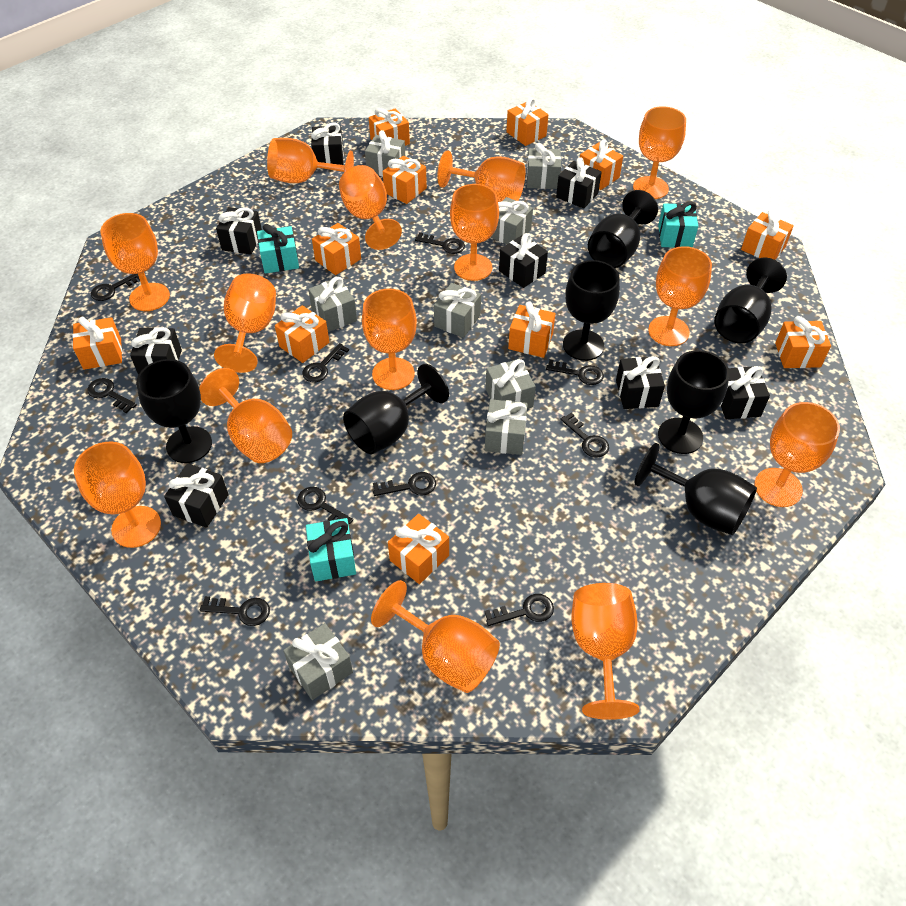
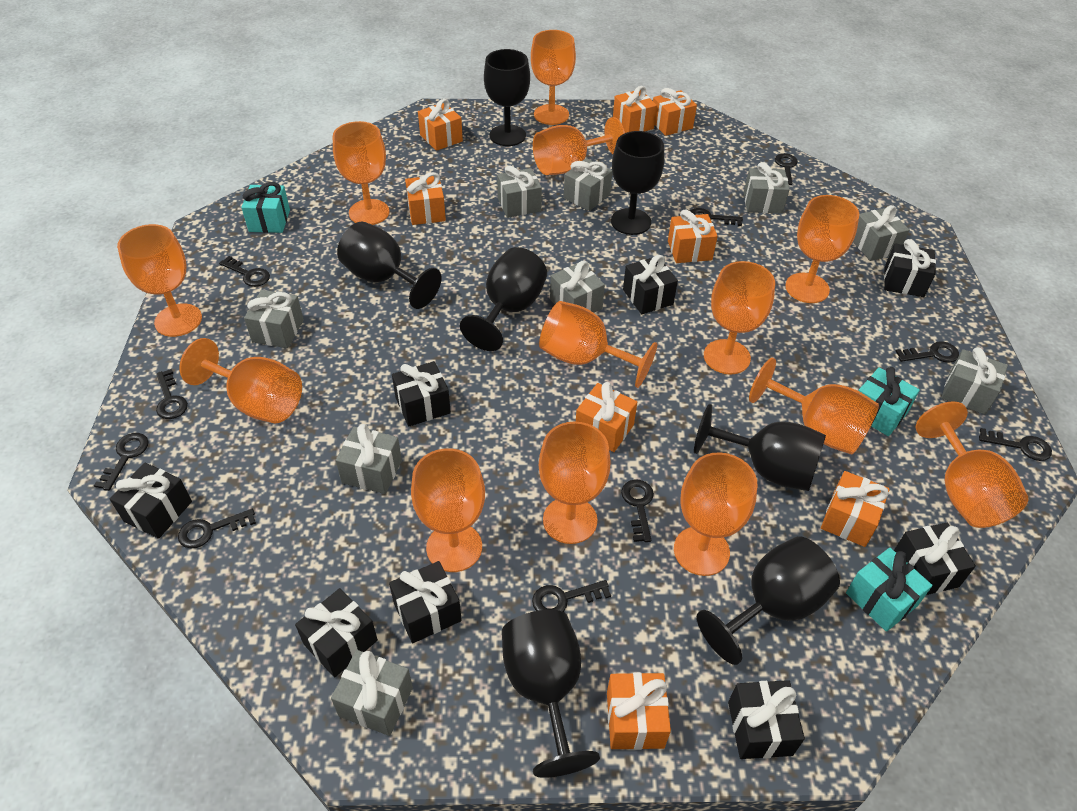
grey gift: [283,623,353,700] [308,277,357,332] [365,130,405,176] [434,283,481,338] [485,359,536,409] [485,399,528,455] [490,197,533,244] [526,143,561,189] = 8 -> [244,290,304,348] [331,650,413,736] [336,424,402,494] [497,165,542,218] [550,261,605,313] [564,158,612,211] [744,162,790,213] [853,205,909,261] [941,347,1008,415] = 9
orange gift: [72,316,122,370] [275,306,329,363] [312,223,361,275] [369,108,410,146] [383,156,427,204] [388,514,449,584] [506,98,548,146] [508,301,556,358] [580,140,623,190] [741,210,794,260] [775,316,831,368] = 11 -> [405,172,446,225] [418,99,463,151] [576,382,637,452] [607,672,671,750] [613,86,657,133] [653,88,697,136] [668,210,718,263] [821,471,890,547] = 8
orange goblet: [74,441,161,548] [100,213,170,311] [199,368,292,463] [214,273,276,373] [267,138,354,183] [339,165,402,250] [362,289,417,390] [371,580,500,693] [437,150,525,202] [450,184,499,281] [571,583,640,720] [633,106,686,199] [648,246,712,346] [755,402,840,507] = 14 -> [117,224,202,337] [180,338,302,423] [333,121,389,225] [411,448,485,572] [531,30,576,125] [533,117,625,175] [539,301,657,388] [539,421,611,544] [674,452,757,576] [704,261,775,374] [749,358,879,455] [785,195,859,303] [915,401,1028,528] = 13

